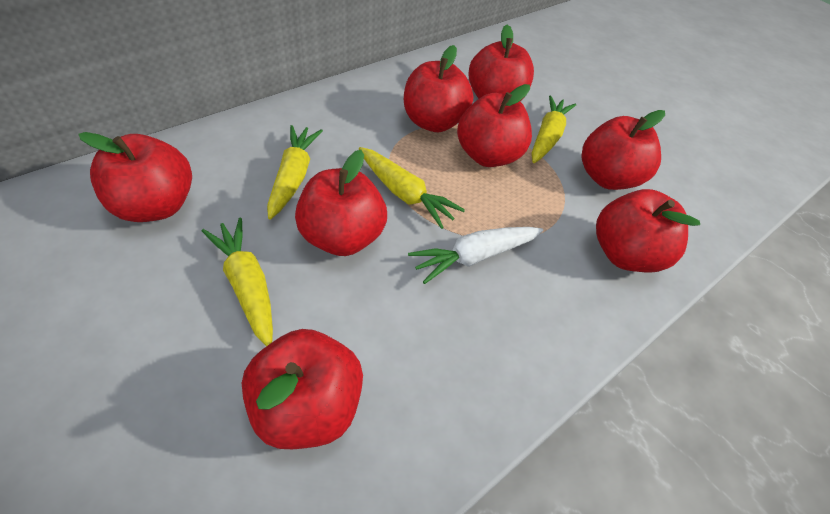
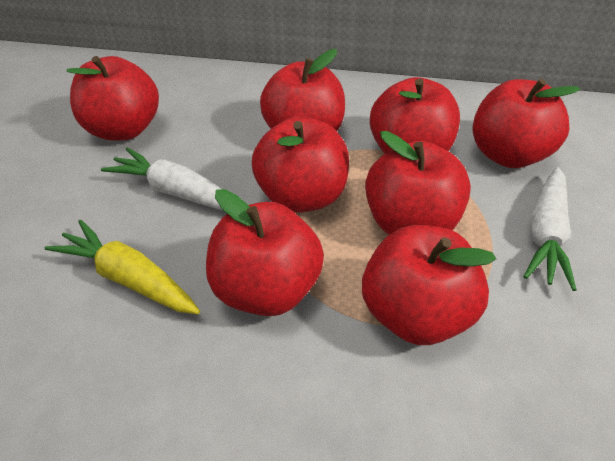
white carrot: [408,227,543,284] = 1 -> [101,147,224,211] [523,167,577,291] = 2
yellow carrot: [202,218,273,346] [267,125,323,220] [359,147,465,229] [532,95,576,163] = 4 -> [45,220,200,314] = 1

